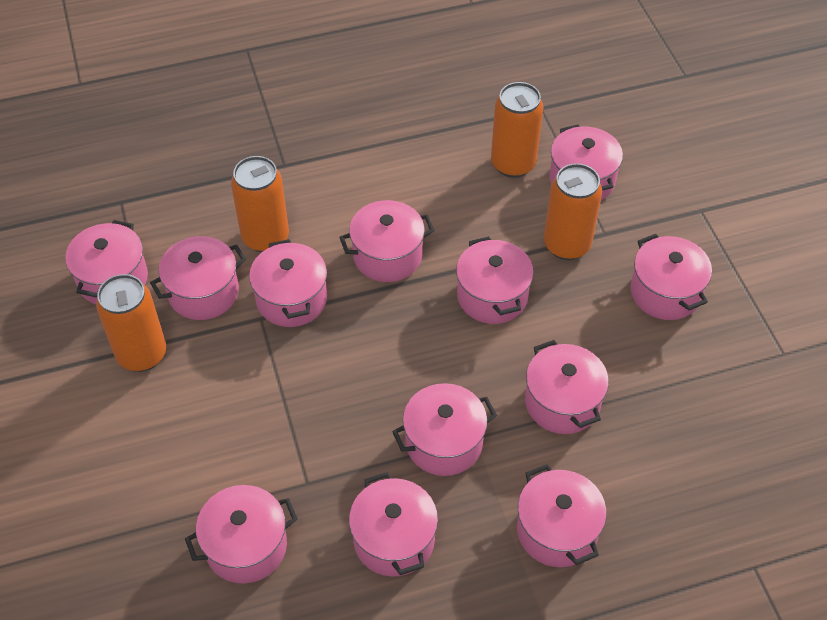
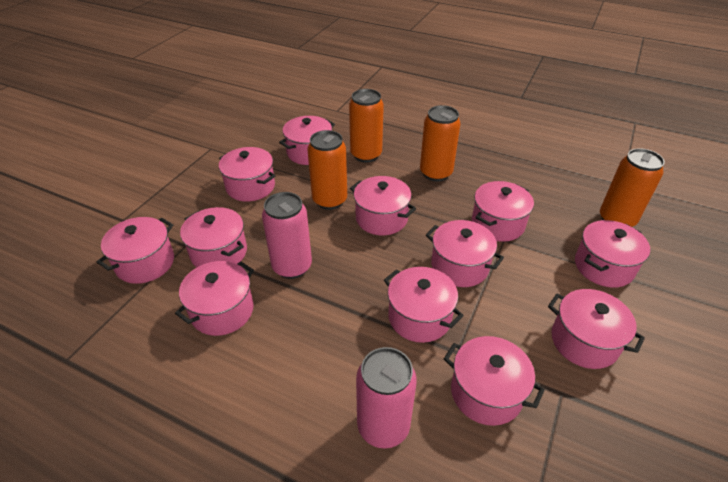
pink can: none = 0 -> [262,192,312,279] [356,347,417,448] = 2

